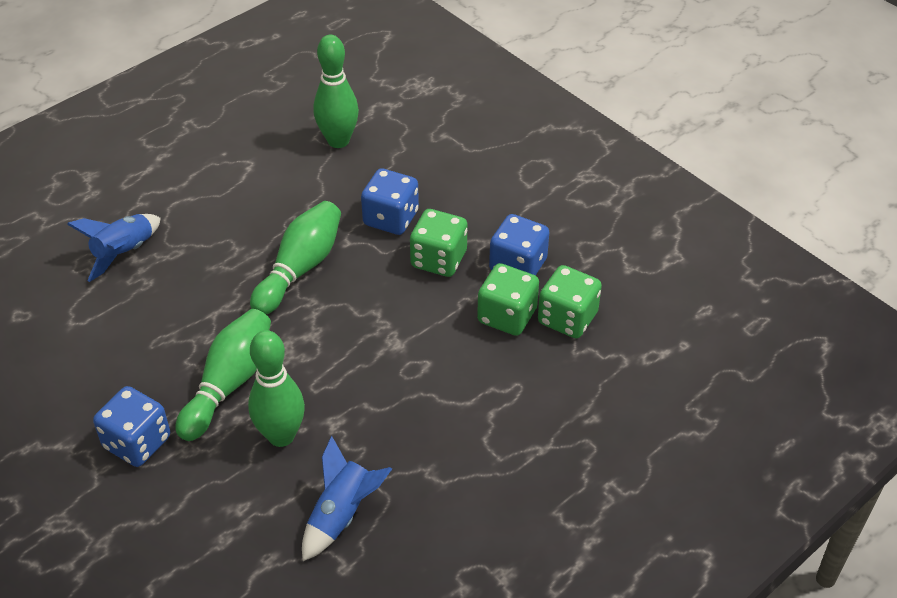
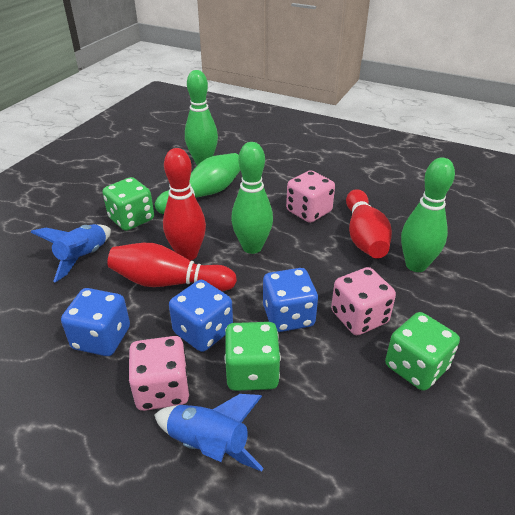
pink dice: none = 0 -> [129,336,190,411] [286,170,335,223] [331,267,396,335] = 3
red bowling pin: none = 0 -> [107,243,237,291] [163,148,206,261] [346,189,392,259] = 3

